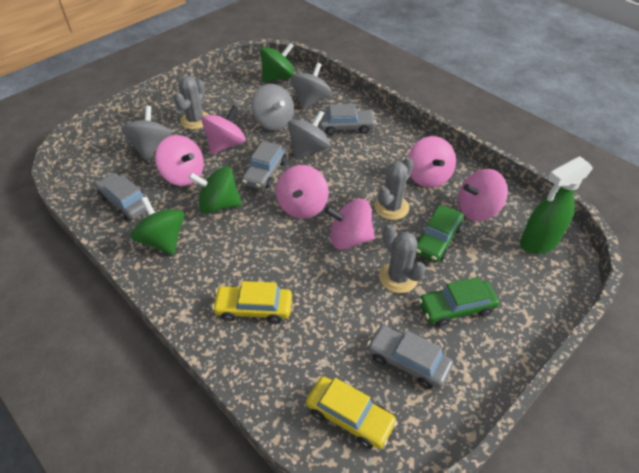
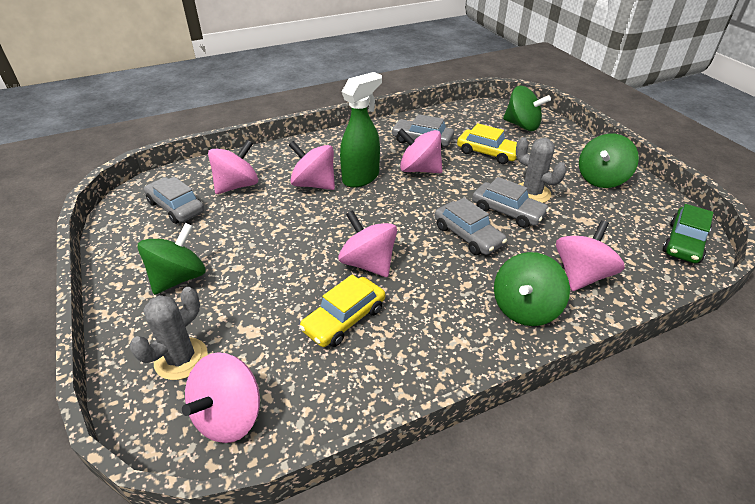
green car: [416,205,464,262] [419,277,499,327] = 2 -> [663,204,714,263] = 1
green spinning top: [131,196,184,255] [188,166,242,214] [260,43,295,82] = 3 -> [137,223,206,295] [494,252,570,326] [503,86,551,131] [579,134,639,188] = 4
grey cactus: [173,76,209,129] [374,157,413,220] [379,224,426,293] = 3 -> [130,287,208,380] [516,137,567,203] = 2
grey spinning top: [121,106,172,160] [251,84,294,131] [288,110,330,160] [290,62,332,110] = 4 -> none = 0

